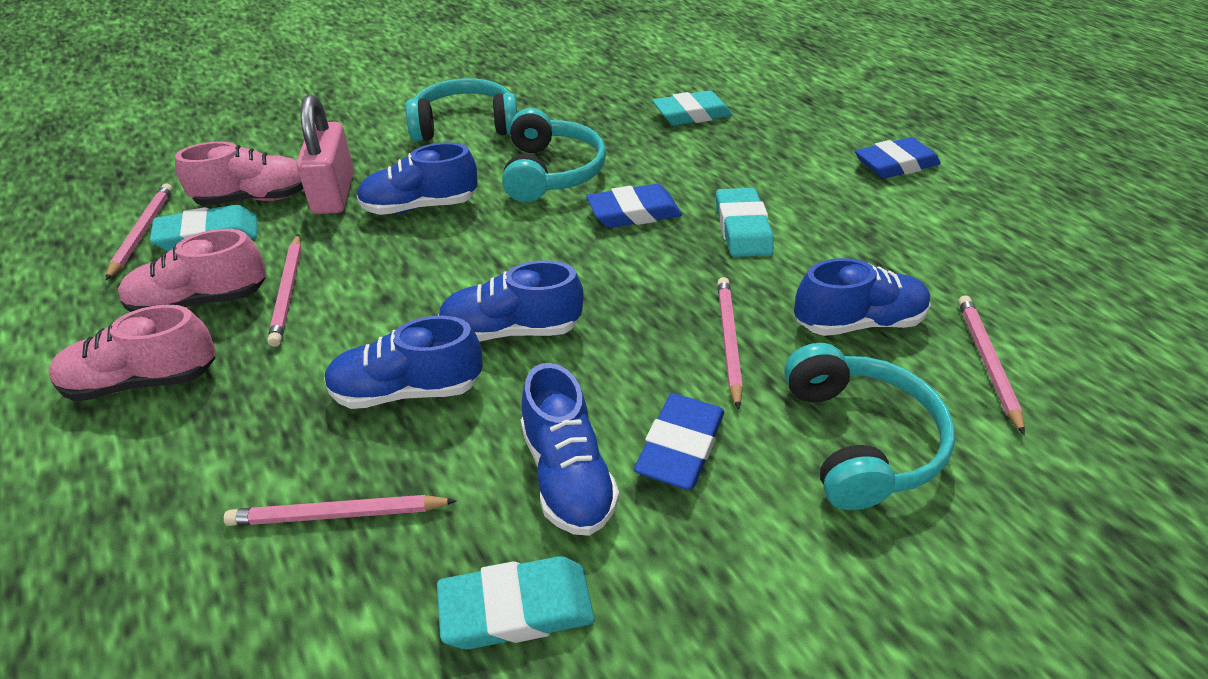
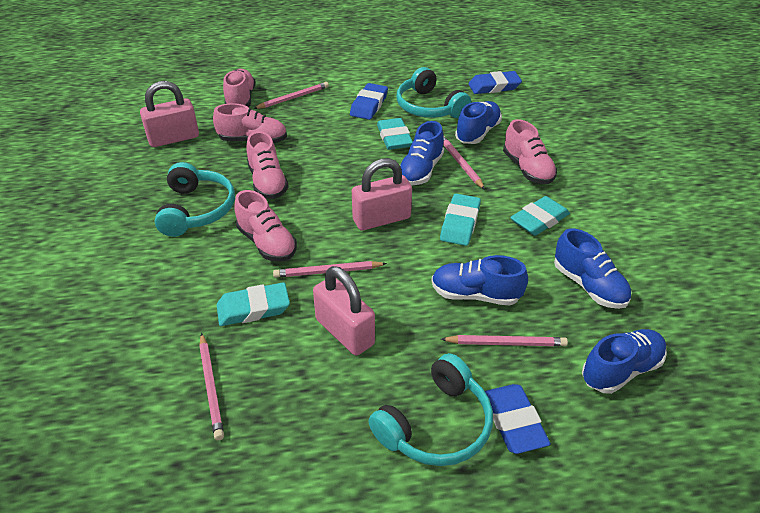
pink padlock: [297,94,354,214] = 1 -> [140,81,199,147] [313,266,375,356] [352,158,412,231] = 3
pink shoe: [49,304,216,401] [118,229,266,312] [175,141,304,206] = 3 -> [213,103,287,143] [223,69,256,107] [234,190,297,262] [246,131,289,199] [503,119,557,184] = 5

